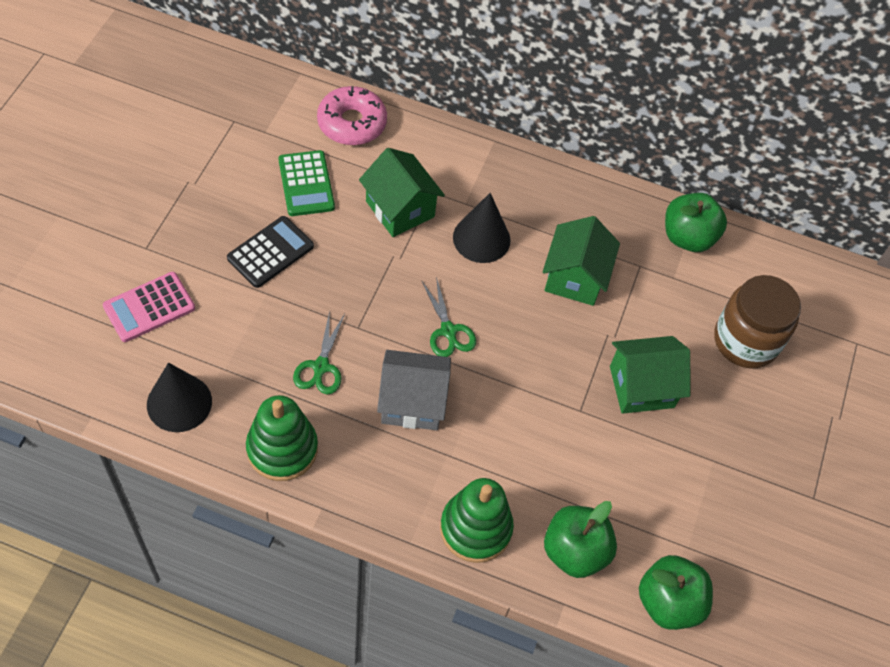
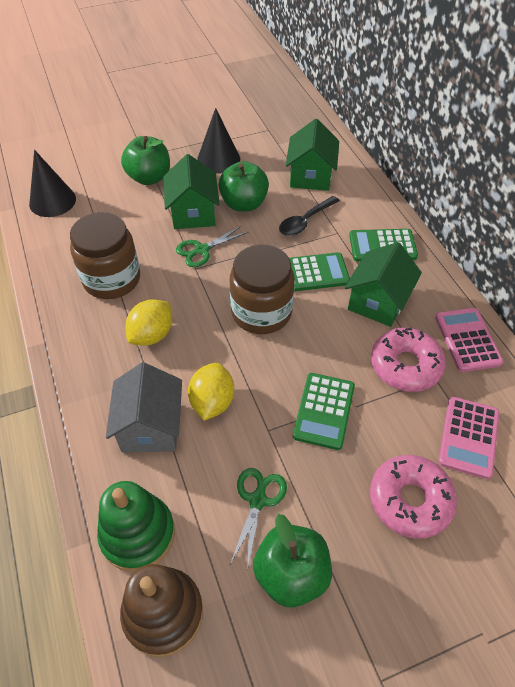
black calculator: [227,216,314,288] = 1 -> none = 0
black spoon: none = 0 -> [279,196,340,236] = 1
brown jar: [714,275,801,369] = 1 -> [70,212,140,299] [230,245,295,334] = 2
brown stacking toy: none = 0 -> [120,564,203,657] = 1
green calculator: [278,150,335,216] = 1 -> [289,252,350,291] [293,373,355,450] [349,229,418,262] = 3
green stacking toy: [246,395,318,481] [440,478,514,563] = 2 -> [97,481,175,572] = 1
pink calculator: [103,272,195,342] = 1 -> [435,308,503,372] [438,397,499,479] = 2
pink donut: [317,86,387,145] = 1 -> [370,455,457,539] [371,328,446,392] = 2
yellow lemon: none = 0 -> [125,299,172,346] [188,363,234,421] = 2

